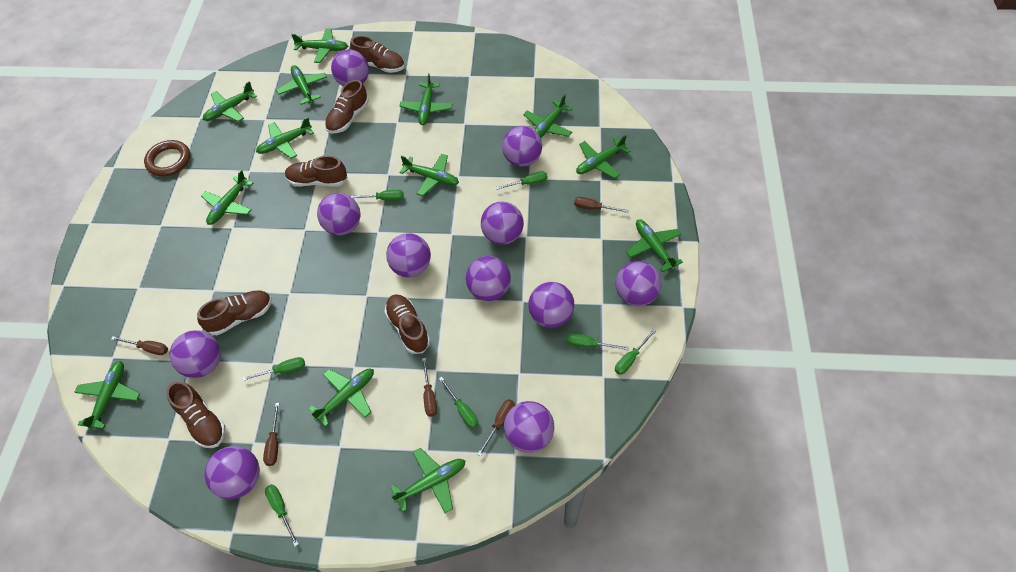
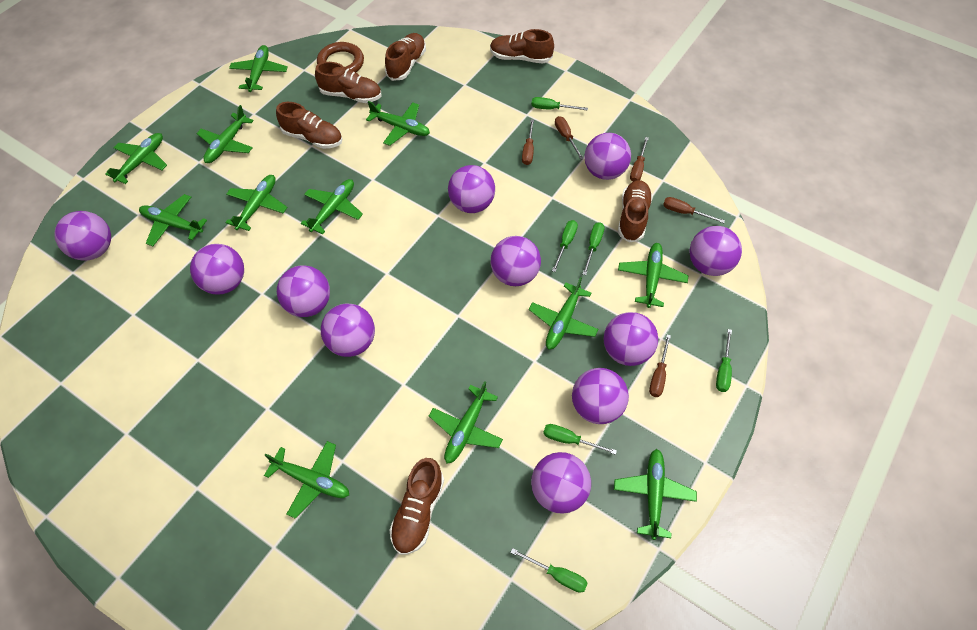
green plane: [74,361,140,430] [201,170,253,225] [203,81,257,122] [256,117,314,159] [276,65,327,105] [291,28,348,63] [308,369,374,427] [390,448,465,513] [399,154,459,196] [400,73,452,125] [523,94,573,138] [576,135,630,179] [626,220,683,272] = 13 -> [106,133,167,184] [139,194,207,246] [196,105,254,163] [226,175,288,231] [229,45,288,92] [264,441,349,519] [301,179,363,234] [366,101,430,146] [429,381,503,464] [529,277,598,350] [614,449,697,540] [618,243,688,308] = 12
green screwdriver: [242,357,305,381] [265,484,299,546] [350,190,404,201] [439,377,478,428] [495,171,548,190] [567,333,629,350] [615,329,656,375] = 7 -> [510,548,588,593] [531,97,588,111] [543,424,617,455] [552,220,578,272] [583,222,604,275] [716,329,732,392] = 6

